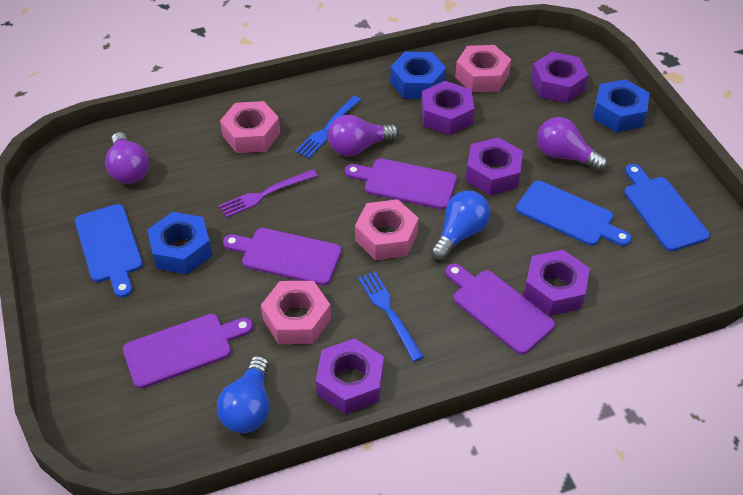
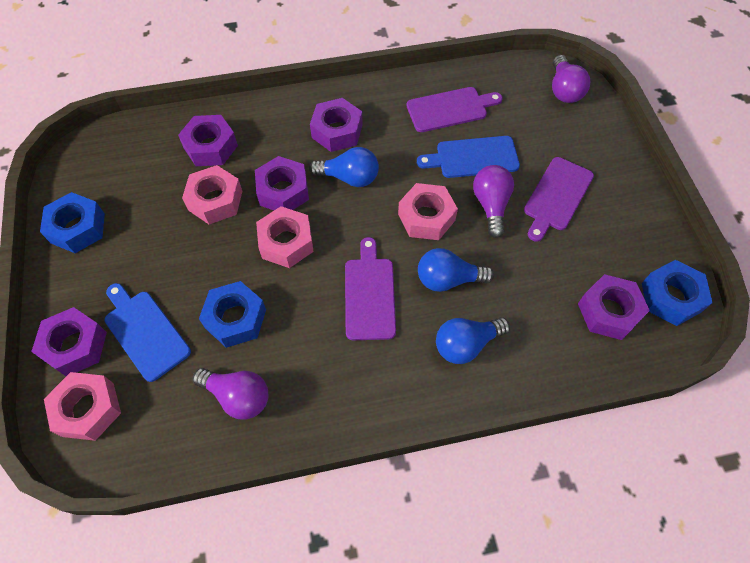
blue cutting board: [75,204,143,298] [516,181,632,246] [624,164,710,251] = 3 -> [105,283,191,382] [417,136,520,178] = 2
blue fork: [295,96,361,158] [358,271,424,362] = 2 -> none = 0
blue light bulb: [217,356,270,433] [431,191,490,260] = 2 -> [309,147,379,187] [418,248,494,292] [436,317,510,364] = 3
purple cutting board: [123,314,253,389] [223,228,342,286] [345,158,457,210] [445,264,555,355] = 4 -> [345,237,396,340] [406,87,503,132] [524,157,594,242] = 3
purple fork: [219,169,318,218] = 1 -> none = 0

